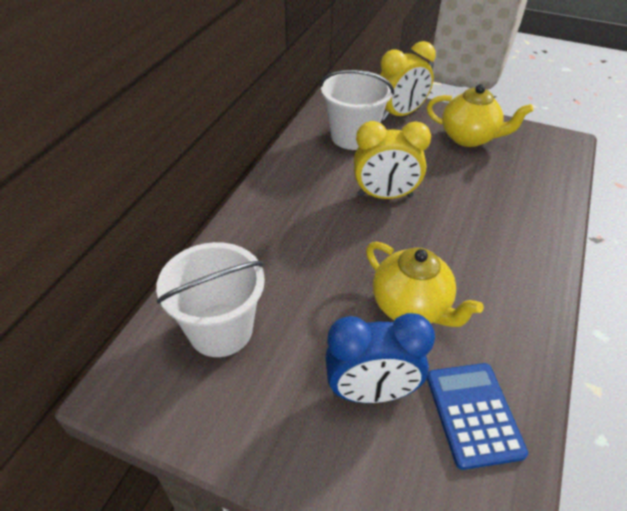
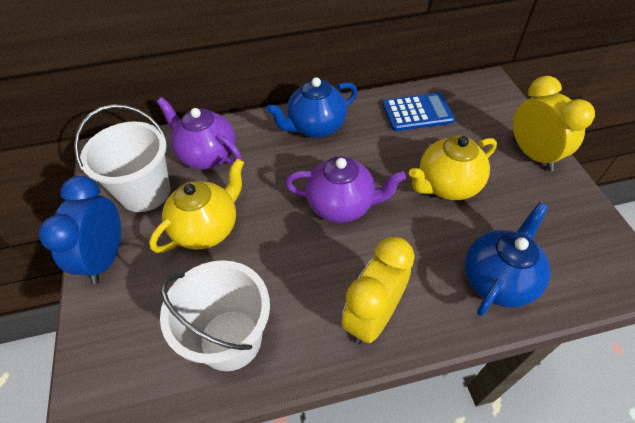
blue teapot: none = 0 -> [266,77,357,138] [465,202,550,316] = 2
purple teapot: none = 0 -> [157,97,242,169] [285,156,406,223] = 2

